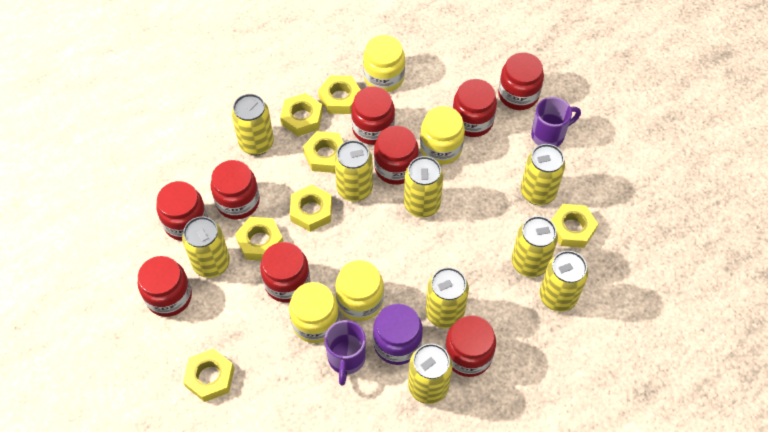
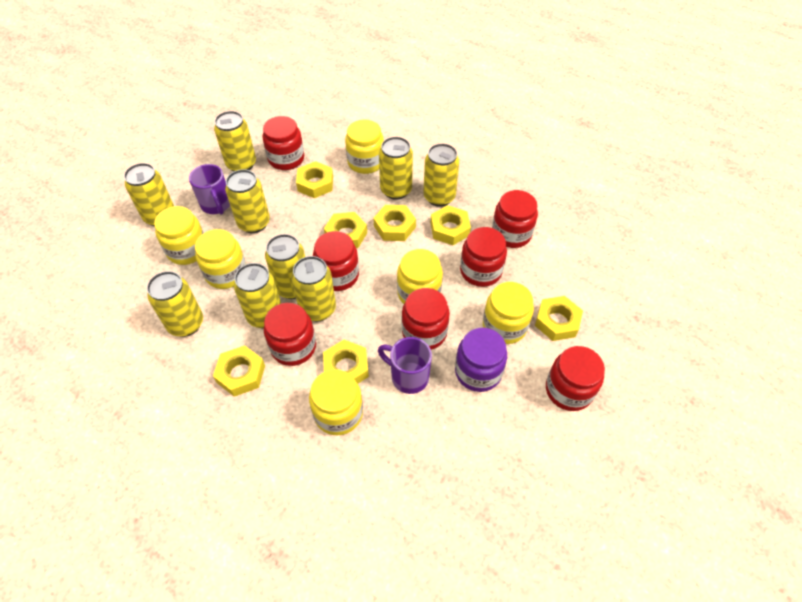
red jar: [138,256,192,317] [157,181,208,241] [211,160,260,219] [260,242,310,303] [351,87,395,145] [374,126,419,185] [445,316,496,377] [453,79,497,137] [498,52,544,110] = 9 -> [263,116,304,170] [264,303,316,366] [313,231,359,291] [402,288,450,350] [460,227,507,287] [492,190,538,248] [546,346,605,411] = 7
yellow jar: [289,282,339,343] [335,260,384,321] [363,35,405,92] [420,106,465,165] = 4 -> [154,206,204,265] [195,229,246,289] [309,369,363,435] [345,119,384,174] [397,249,443,304] [483,282,534,344] = 6

